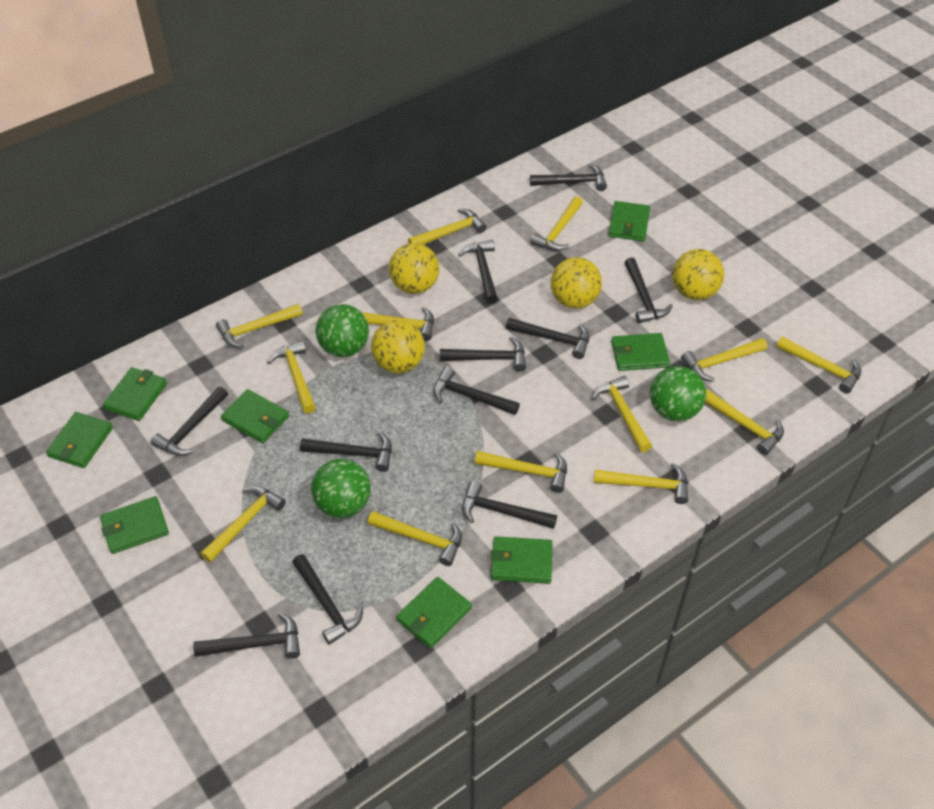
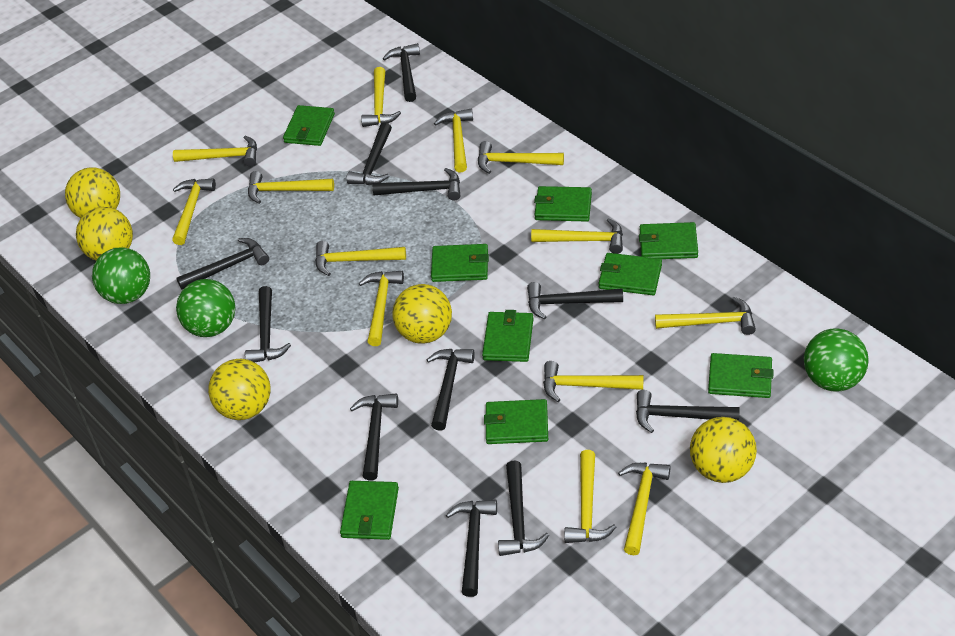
green wallet: [46,412,113,468] [100,496,169,554] [103,367,167,421] [221,389,289,443] [396,577,472,648] [490,536,553,584] [608,201,650,241] [611,333,670,371] = 8 -> [283,105,335,146] [340,481,399,540] [431,244,489,282] [482,310,533,362] [484,399,548,444] [534,186,592,222] [599,253,662,295] [639,222,698,259] [708,353,774,398] = 9
yellow ball: [371,320,425,373] [389,243,439,294] [551,257,602,309] [672,249,724,300] = 4 -> [65,167,120,218] [76,207,133,260] [208,359,270,420] [393,284,452,344] [690,417,757,483] = 5

